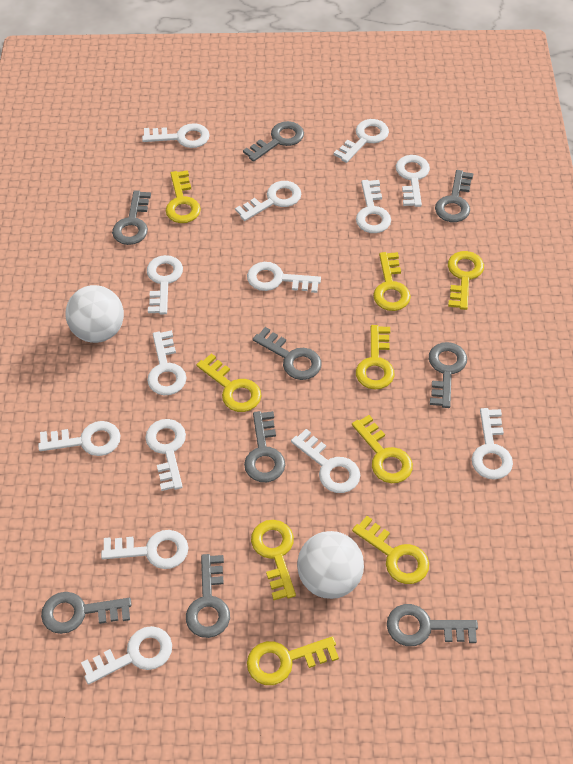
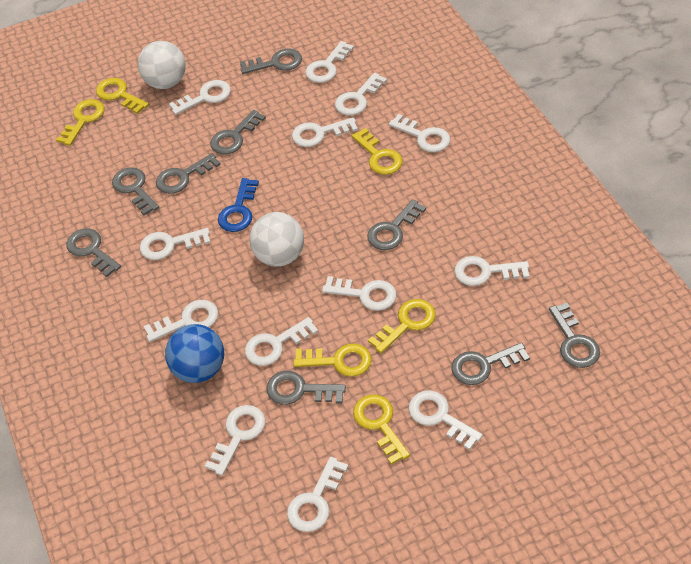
blue ball: none = 0 -> [165,324,224,383] = 1
blue key: none = 0 -> [218,178,259,232] = 1
white key: [38,421,121,456] [81,626,172,684] [101,530,188,569] [142,123,210,148] [145,419,186,491] [147,255,183,314] [147,330,187,395] [235,181,301,221] [247,262,321,293] [291,429,360,493] [334,119,389,163] [356,180,391,233] [396,155,430,207] [472,408,513,480] = 14 -> [140,228,211,260] [144,300,218,342] [169,80,231,115] [205,405,265,476] [245,317,318,366] [287,457,349,532] [292,117,358,147] [305,41,354,83] [322,276,396,311] [335,73,387,115] [389,114,450,152] [408,390,483,450] [454,256,529,286] = 13
yellow key: [166,170,201,223] [197,353,262,412] [247,636,339,685] [251,520,296,600] [352,415,413,483] [352,516,429,584] [356,325,394,390] [373,252,411,311] [448,251,484,310] = 9 -> [56,99,105,146] [96,78,149,114] [293,344,372,377] [351,128,403,175] [353,394,410,465] [368,299,436,353] = 6

